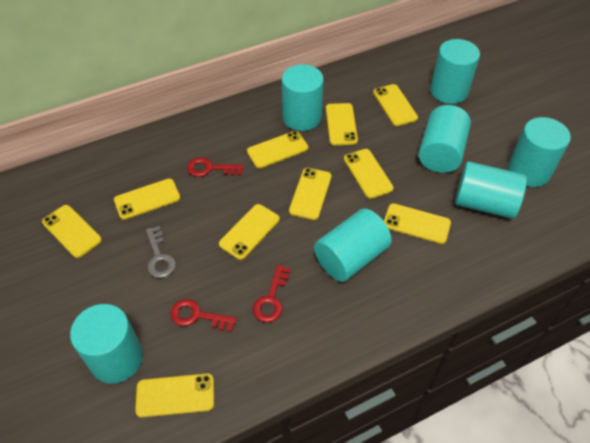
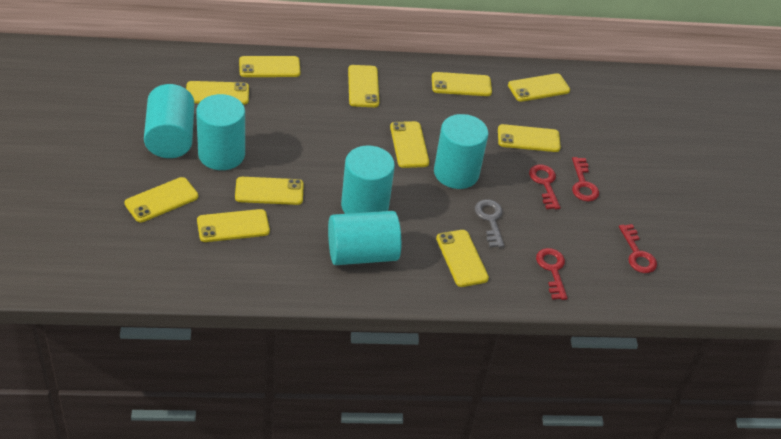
red key: [170,299,237,332] [187,157,244,177] [253,265,291,322] = 3 -> [529,164,561,209] [536,248,567,300] [572,157,599,202] [619,224,657,273] = 4
turquoise cylinder: [70,304,143,383] [282,65,324,131] [314,208,392,282] [418,105,471,173] [430,39,480,104] [455,161,527,219] [508,117,571,187] = 7 -> [144,84,194,158] [196,94,245,170] [328,211,401,265] [341,145,395,214] [434,114,488,189] = 5
yellow phone: [42,205,102,258] [114,179,180,220] [135,373,214,418] [219,204,280,260] [247,131,308,168] [289,168,331,220] [326,103,358,145] [344,149,394,199] [373,84,418,126] [384,203,451,244] = 10 -> [124,177,198,223] [186,81,249,105] [197,209,270,242] [235,177,304,205] [239,56,301,77] [348,65,379,107] [390,121,429,168] [432,72,492,96] [436,230,489,287] [498,124,561,152] [508,73,570,102] = 11

